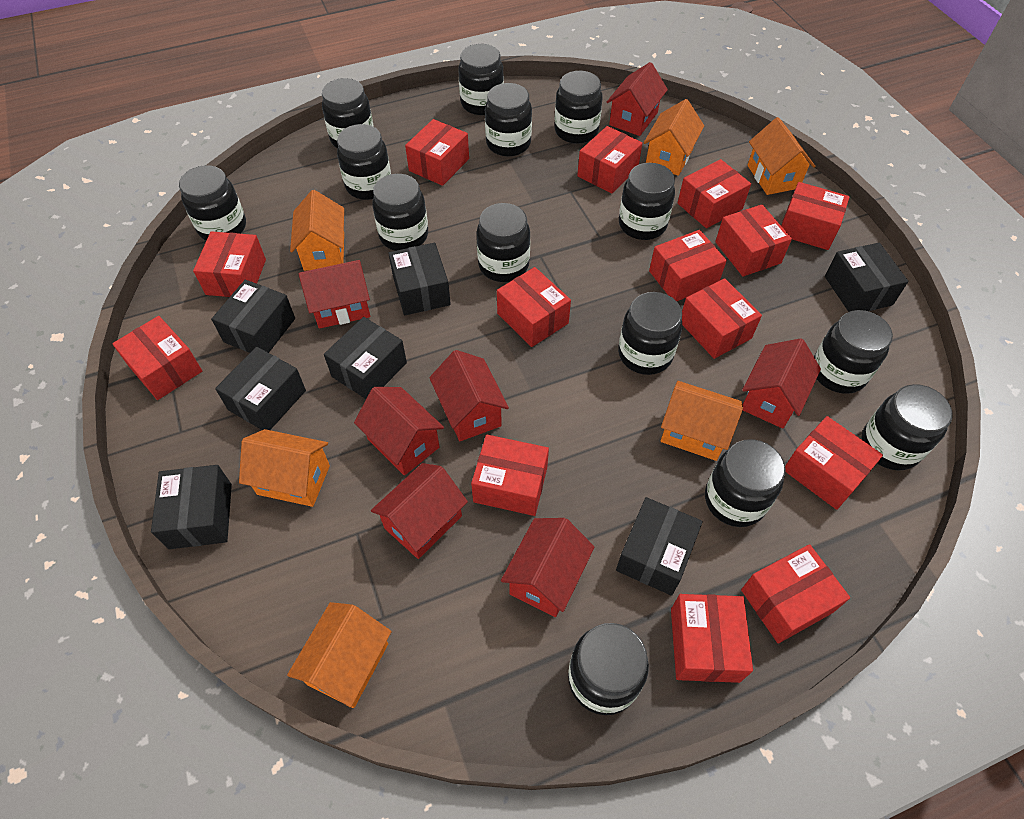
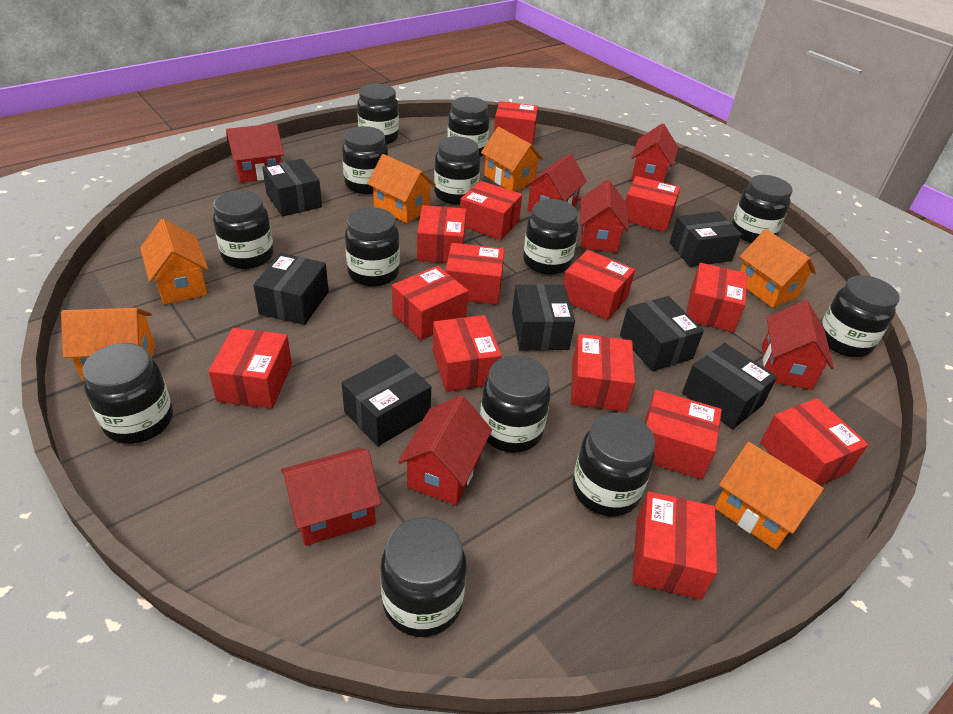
black jar: [179,165,246,241] [322,78,374,148] [337,124,391,200] [372,174,428,251] [458,44,504,115] [477,203,530,282] [485,83,532,156] [554,71,603,144] [568,623,649,715] [618,292,682,375] [619,163,675,240] [705,439,785,527] [814,310,893,394] [861,384,953,470] = 14 -> [82,343,173,444] [213,190,274,269] [342,126,388,194] [345,207,400,287] [357,84,399,145] [380,517,467,637] [434,136,480,205] [447,97,490,157] [480,355,551,453] [523,199,578,275] [573,413,655,516] [732,175,793,243] [821,275,900,357] = 13

